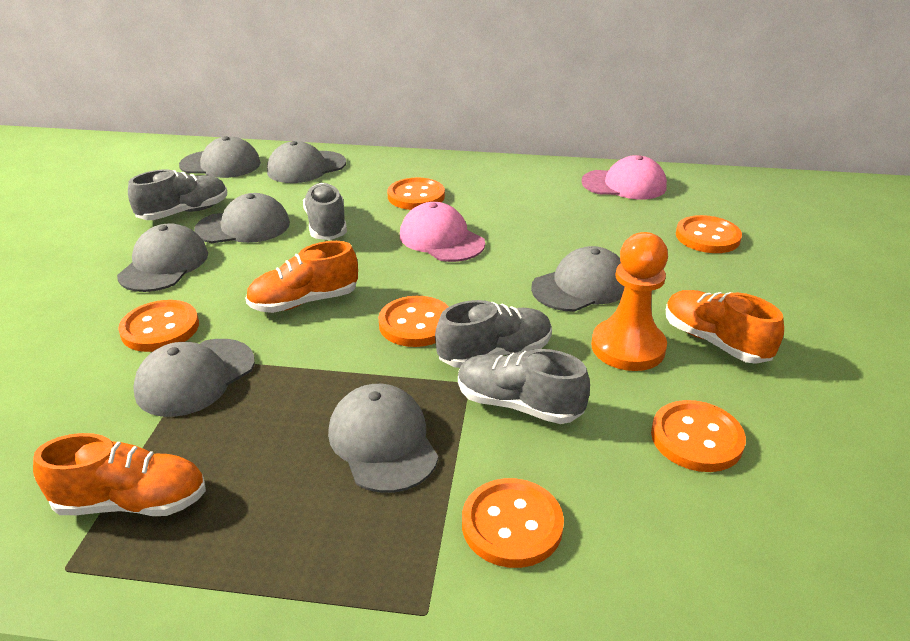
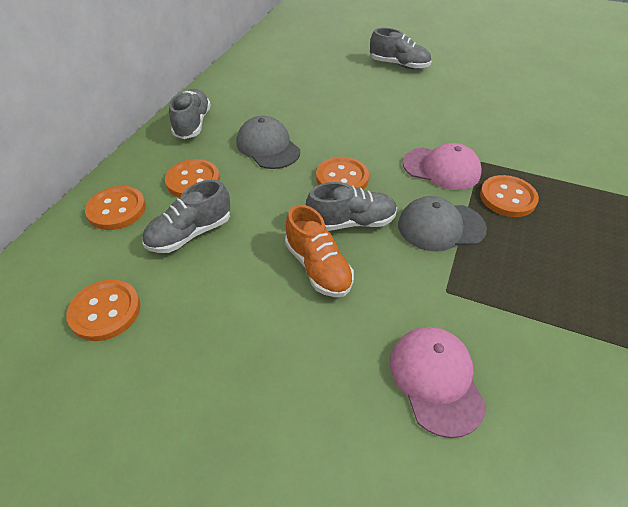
grey cap: [117,223,208,292] [133,339,255,417] [179,136,261,178] [194,193,290,243] [267,141,346,183] [328,384,438,493] [531,246,625,312] = 7 -> [237,116,300,169] [398,196,487,252] = 2
orange button: [118,300,199,352] [378,296,449,347] [388,178,445,210] [462,478,564,568] [651,400,746,472] [676,215,742,253] = 6 -> [66,279,141,341] [85,186,146,230] [165,159,220,198] [316,157,369,190] [480,175,539,217] = 5
orange pawn: [591,232,668,371] = 1 -> none = 0
orange shoe: [33,433,206,516] [245,241,358,313] [666,290,784,364] = 3 -> [285,204,354,297] = 1

